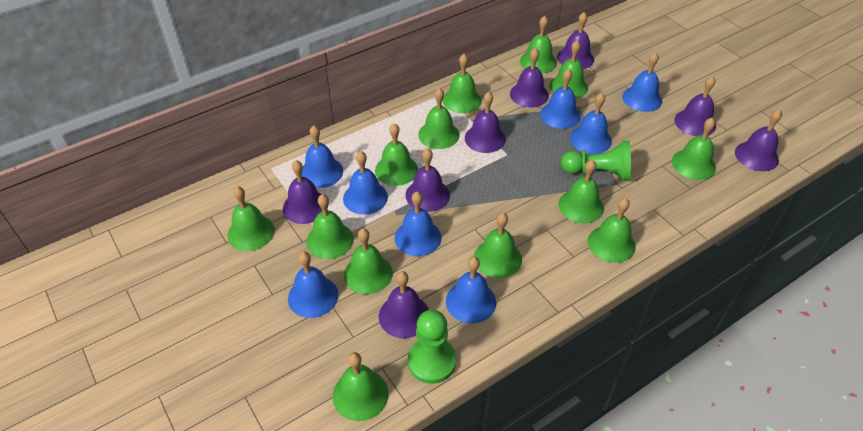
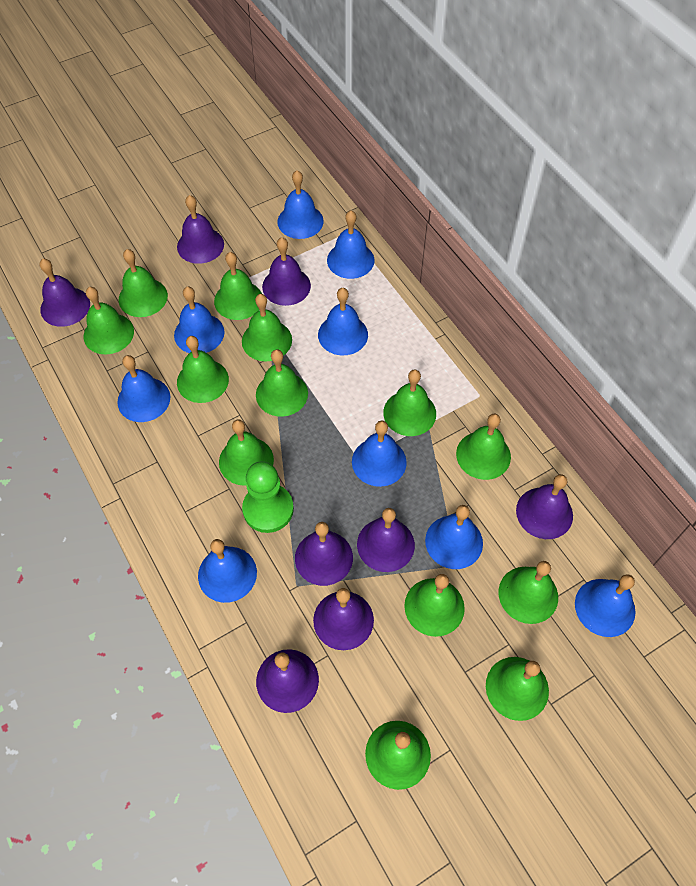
blue bell: [288,252,338,318] [302,125,343,188] [343,151,388,215] [395,192,442,256] [446,257,496,323] [540,69,581,129] [570,93,612,154] [622,52,662,112] = 8 -> [117,355,170,422] [174,287,224,353] [198,539,257,603] [277,170,324,239] [318,288,368,355] [327,210,374,279] [352,421,407,487] [425,505,483,569] [575,574,636,637] = 9
green pawn: [408,310,456,384] [561,141,631,181] = 2 -> [242,461,294,533] = 1

